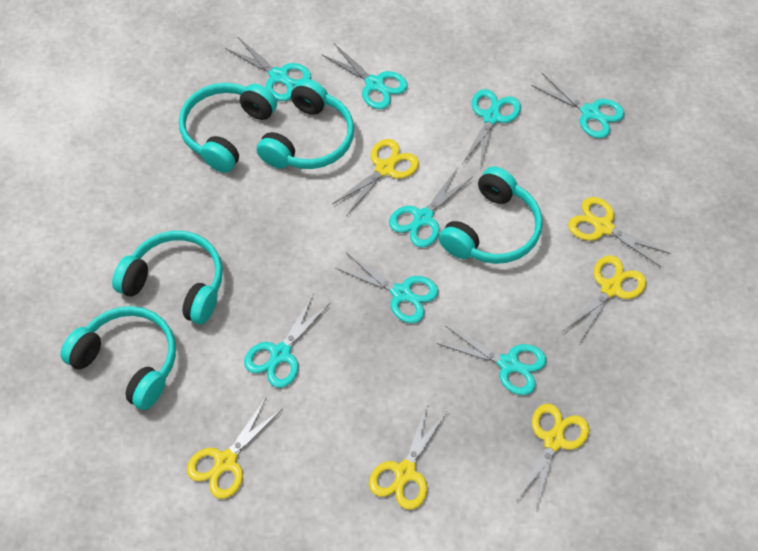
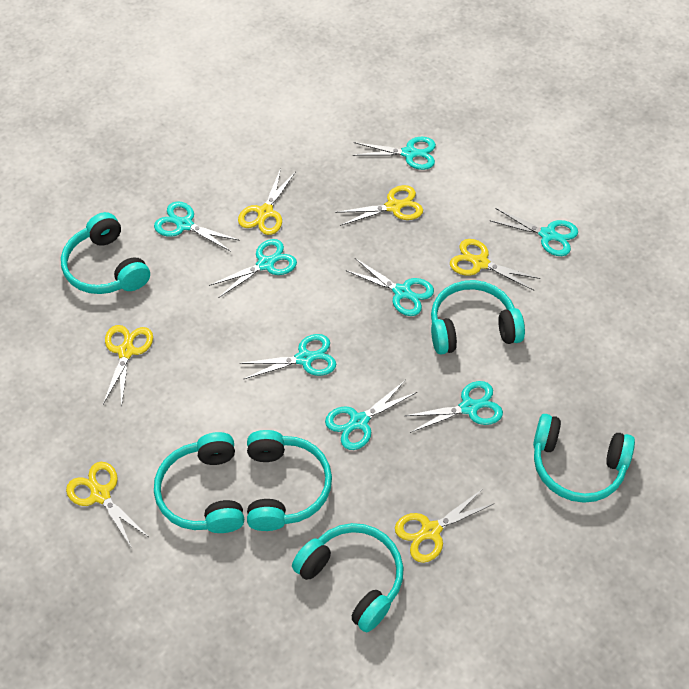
turquoise headphones: [61,306,176,410] [112,231,223,324] [179,83,277,173] [257,79,354,169] [439,167,543,264] = 5 -> [61,212,150,294] [154,432,244,533] [247,430,332,531] [292,523,403,632] [431,280,525,354] [533,414,635,503] = 6

